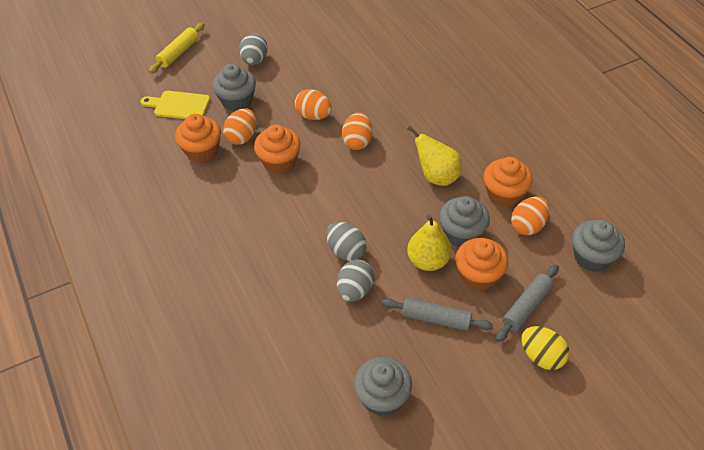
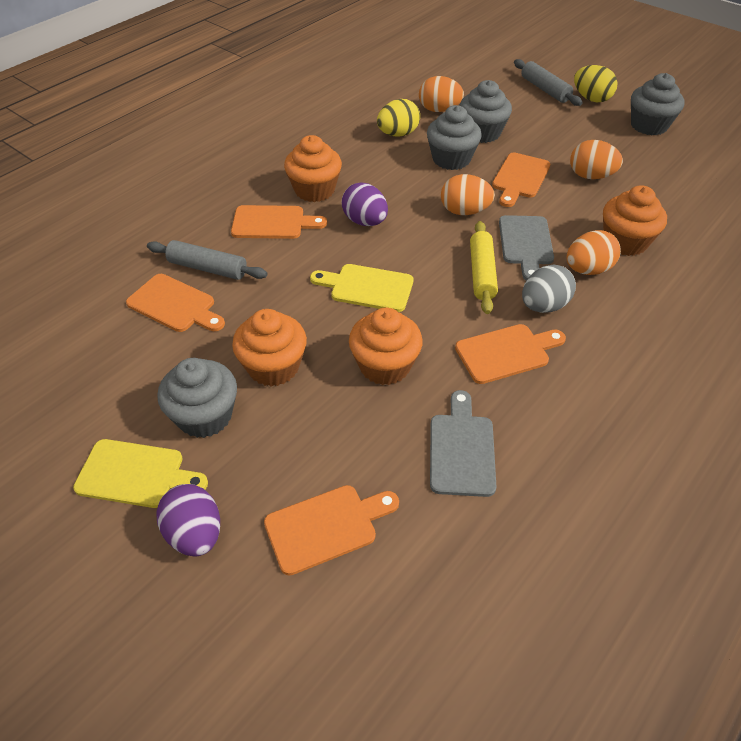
grey cutting board: none = 0 -> [430,390,496,497] [499,215,554,281] = 2
grey egg: [239,33,268,65] [326,222,366,261] [337,260,374,302] = 3 -> [522,265,576,313] = 1
orange cutting board: none = 0 -> [126,274,225,332] [231,205,327,239] [264,485,399,576] [455,324,566,384] [492,153,550,207] = 5
purple egg: none = 0 -> [157,484,220,556] [342,183,388,226] = 2
yellow cutting board: [140,91,210,119] = 1 -> [73,439,208,508] [310,264,414,312] = 2
yellow egg: [521,326,570,370] = 1 -> [377,99,420,136] [574,65,618,102] = 2
yellow pear: [407,126,462,186] [407,215,452,271] = 2 -> none = 0

